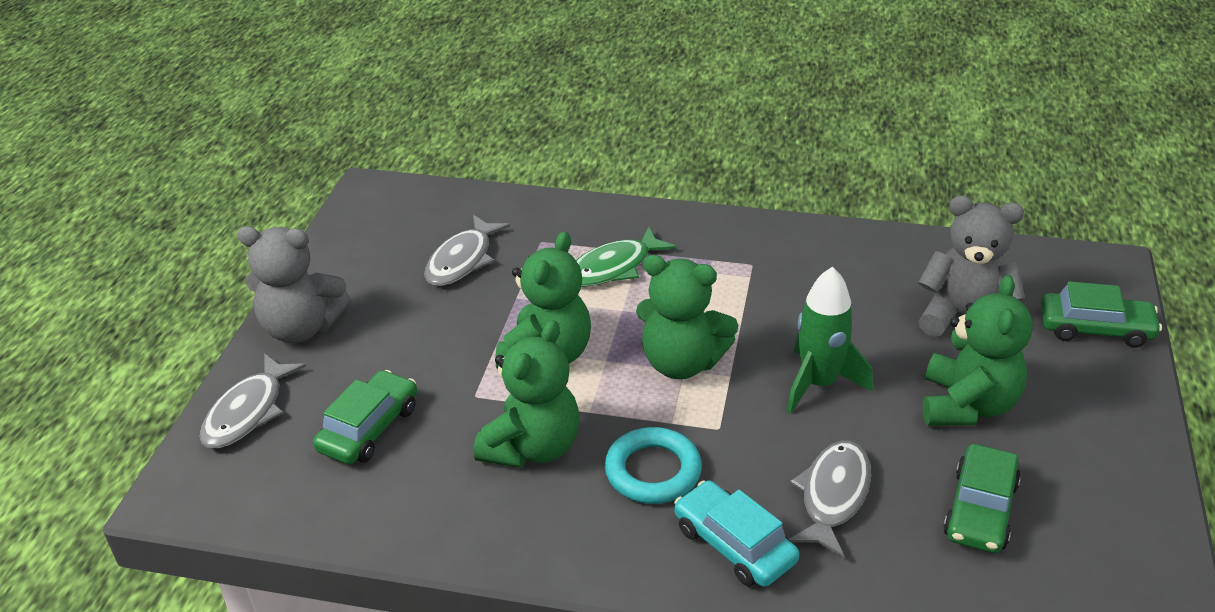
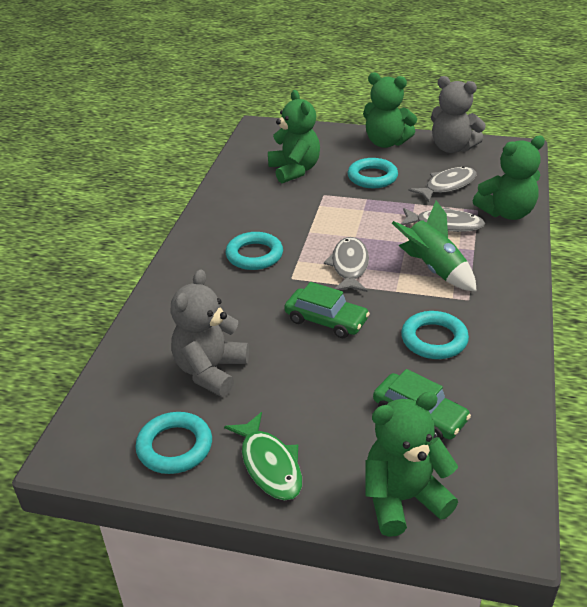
green car: [313,370,417,464] [943,444,1021,553] [1041,281,1162,348] = 3 -> [284,282,370,338] [373,369,471,440] = 2
turquoise car: [674,480,799,587] = 1 -> none = 0
turquoise ring: [605,427,702,504] = 1 -> [135,412,212,474] [226,232,283,270] [348,158,398,188] [401,311,469,359] = 4

